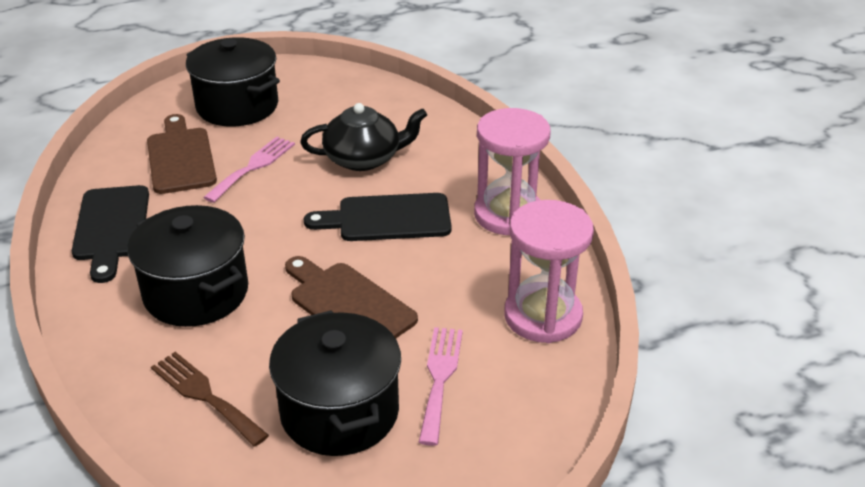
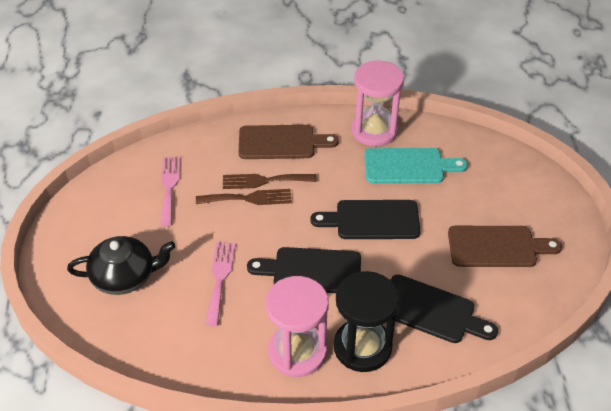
black cutting board: [72,185,149,283] [304,193,452,241] = 2 -> [247,247,361,293] [310,200,420,239] [390,275,498,343] = 3
black hourglass: none = 0 -> [334,271,399,372] = 1
black pot: [127,205,248,327] [186,37,280,127] [269,310,401,456] = 3 -> none = 0
brown fork: [151,352,269,446] = 1 -> [196,189,292,205] [223,174,316,189] = 2
turquoise cutting board: none = 0 -> [364,148,468,184] = 1

